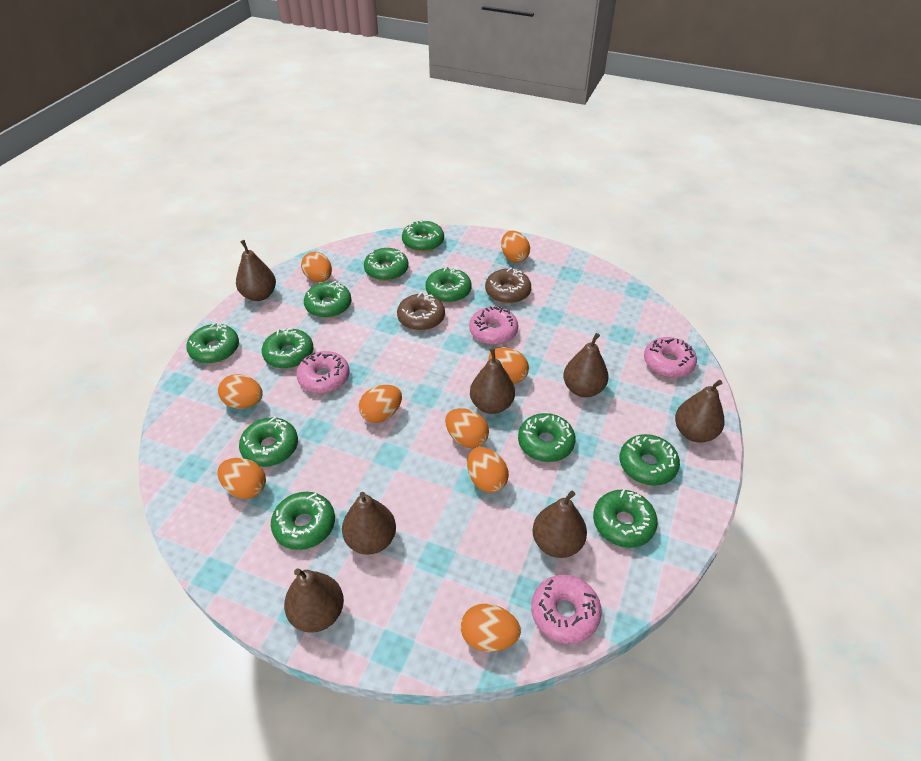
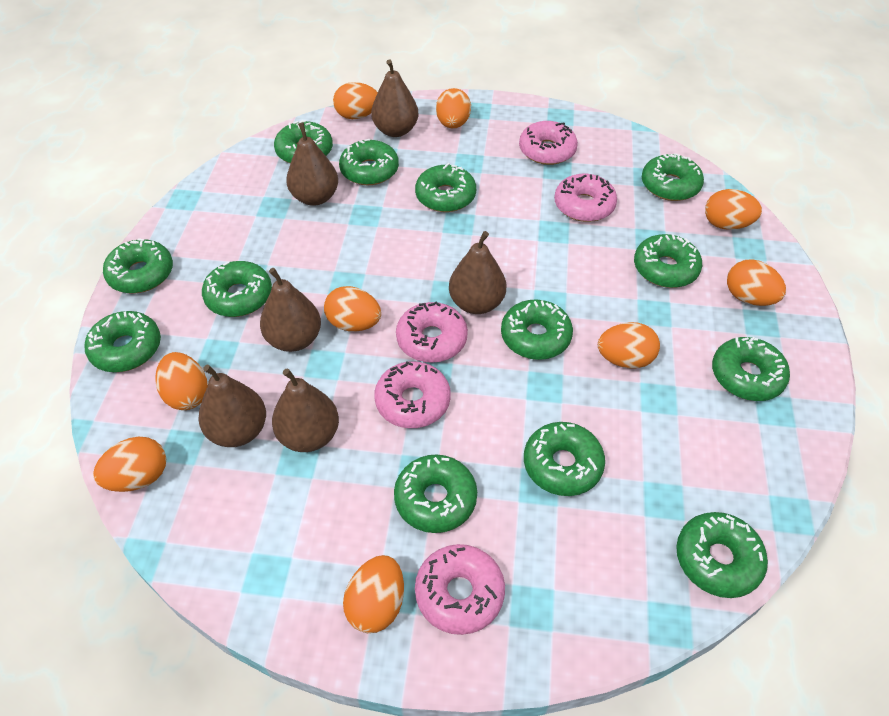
brown donut: [397,292,445,331] [485,268,531,304] = 2 -> none = 0
brown pear: [236,240,276,301] [284,568,344,633] [342,492,396,555] [470,348,515,414] [533,491,587,558] [563,333,608,397] [675,380,725,442] = 7 -> [198,365,266,447] [260,268,321,352] [272,368,339,452] [286,123,338,206] [371,59,418,137] [449,231,506,314] = 6
green donut: [186,322,239,364] [239,417,298,467] [262,328,314,369] [271,492,335,550] [304,281,352,318] [364,248,409,281] [402,220,444,252] [426,266,472,303] [518,413,575,462] [593,489,658,548] [620,434,680,486] = 11 -> [85,311,161,372] [103,238,173,293] [202,261,272,317] [274,120,333,164] [339,139,399,185] [394,454,477,533] [415,163,476,212] [501,299,573,360] [524,422,605,496] [634,234,702,288] [642,153,704,201] [676,512,768,598] [712,337,790,401] = 13
pink donut: [296,351,350,393] [469,307,518,345] [531,575,602,644] [644,337,697,378] = 4 -> [374,361,451,428] [396,302,468,363] [415,544,505,635] [519,121,578,165] [554,174,617,222] = 5

